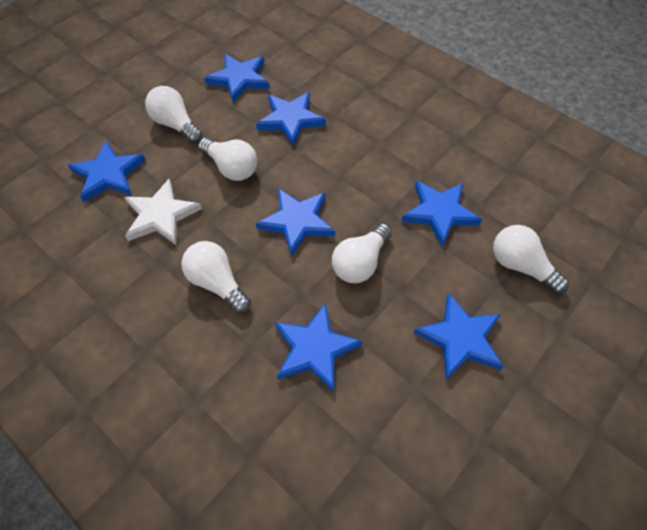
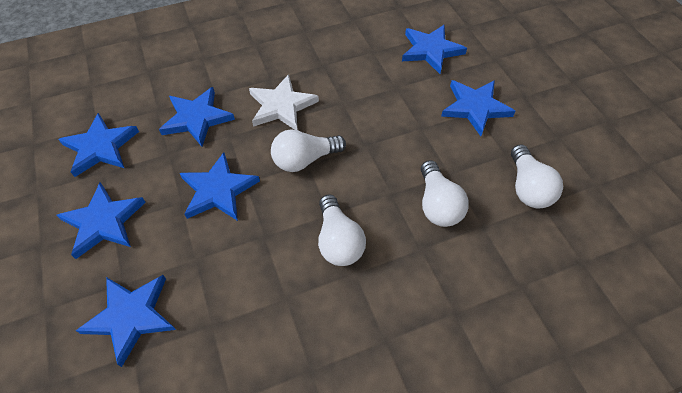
white light bulb: [145,86,202,144] [181,241,251,314] [198,138,257,181] [332,223,392,283] [493,225,569,294] = 5 -> [271,130,346,172] [318,195,366,266] [421,160,469,227] [511,144,563,208] = 4

